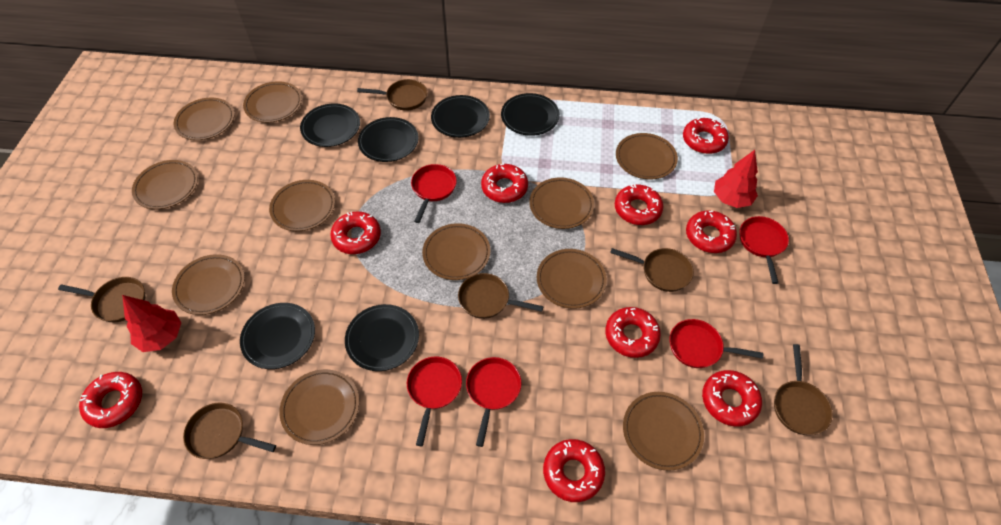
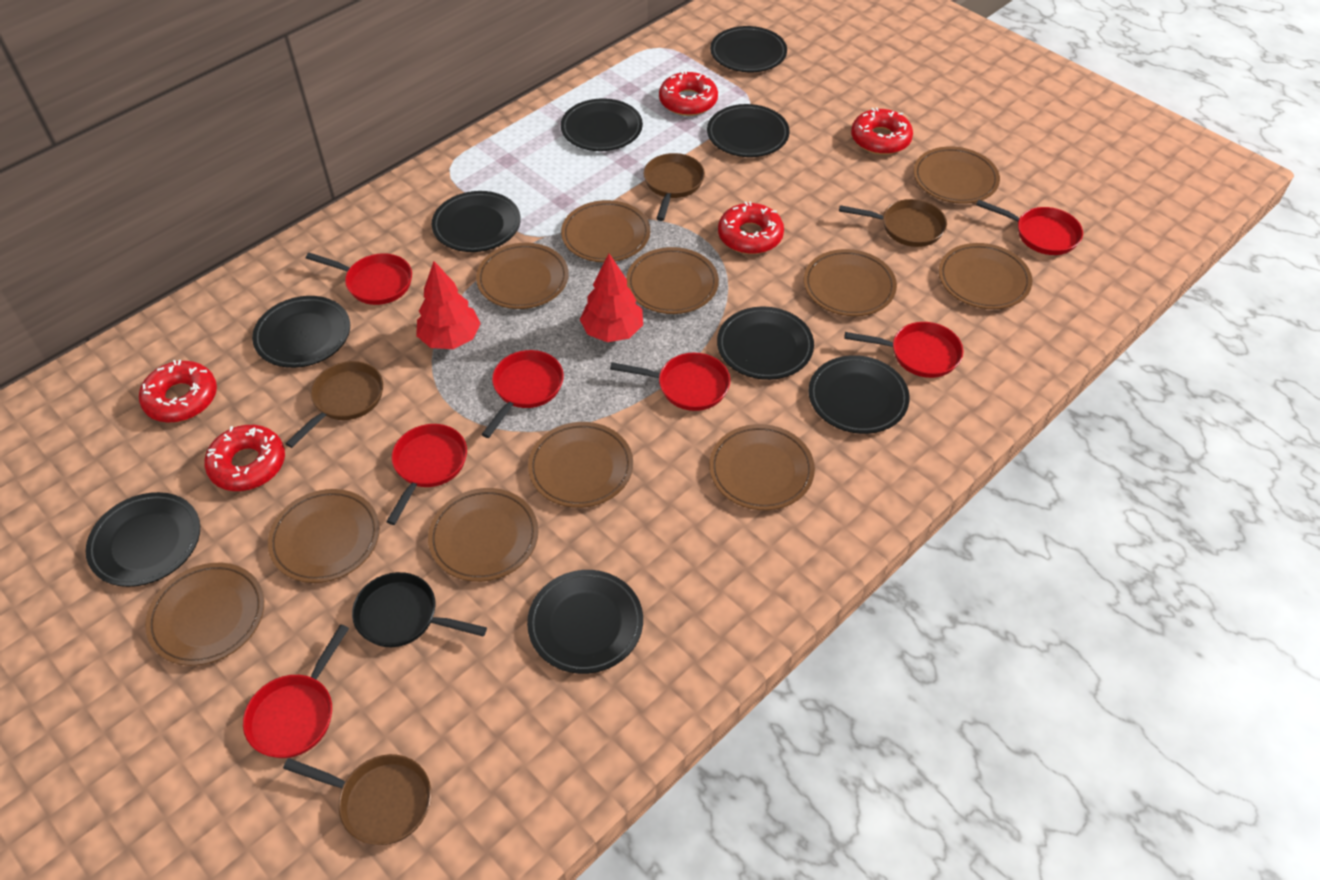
black pan: none = 0 -> [352,572,487,647] = 1
black plate: [240,303,315,369] [300,103,360,147] [345,304,419,371] [358,117,419,162] [431,95,490,138] [501,93,560,136] = 6 -> [86,492,200,587] [252,296,350,368] [432,191,521,252] [527,570,643,674] [561,98,643,151] [707,104,790,157] [710,26,787,72] [717,307,814,380] [808,355,910,434] = 9
brown pan: [58,277,145,322] [183,403,276,459] [357,79,427,111] [458,273,544,319] [610,248,694,292] [774,344,833,435] = 6 -> [283,754,431,845] [285,361,383,448] [644,153,705,221] [839,199,947,247] = 4
red donut: [79,372,142,428] [330,211,381,254] [481,163,528,203] [543,439,605,502] [605,307,661,358] [615,184,663,225] [683,118,729,154] [686,210,737,253] [702,370,762,427] = 9 -> [139,360,217,423] [204,425,285,491] [659,70,718,116] [718,202,784,254] [851,108,913,155] = 5
red pan: [407,356,462,446] [411,164,457,223] [466,357,522,447] [669,319,763,368] [740,216,789,284] = 5 -> [243,624,349,758] [306,253,412,305] [386,424,467,525] [481,350,564,438] [610,353,730,411] [844,322,964,378] [976,200,1083,255] = 7

